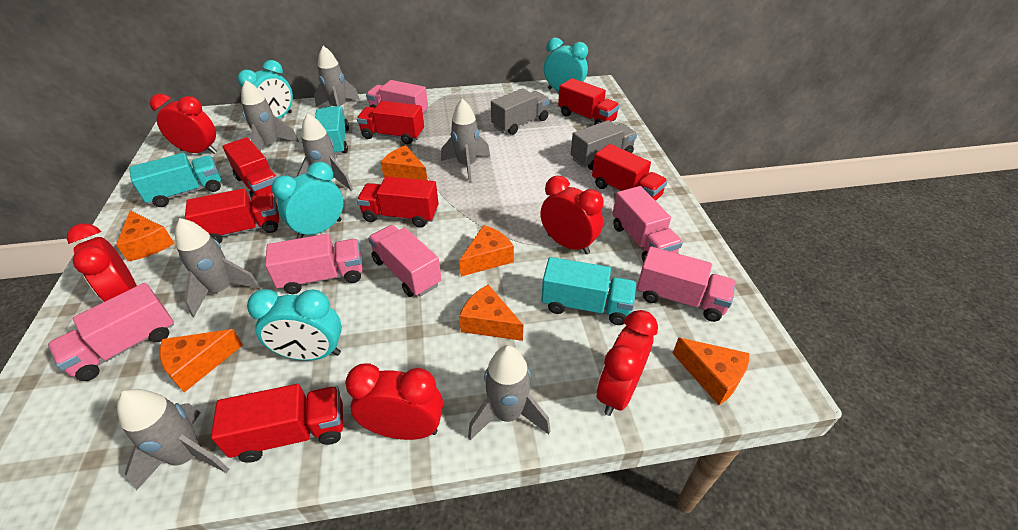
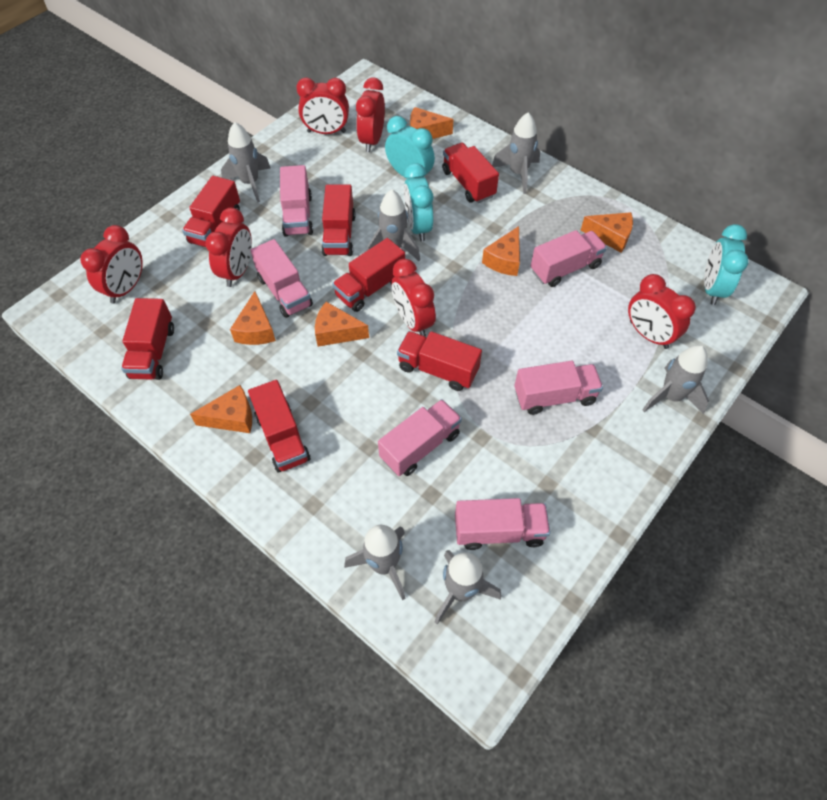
grey rocket: [117,389,229,490] [175,218,261,317] [241,80,299,152] [296,113,353,191] [314,46,360,107] [441,98,490,183] [468,345,551,440] = 7 -> [221,122,271,202] [344,525,406,600] [367,189,420,261] [435,550,501,624] [492,112,540,194] [642,345,709,414] = 6
grey truck: [491,88,550,135] [571,120,637,170] = 2 -> none = 0
red clock: [67,223,137,302] [150,94,217,154] [345,363,443,440] [540,176,604,254] [597,310,658,416] = 5 -> [80,225,143,304] [205,208,252,287] [296,77,349,134] [356,77,385,152] [391,259,436,337] [628,274,696,349] = 6
turquoise clock: [237,60,293,119] [247,289,342,361] [272,161,343,239] [544,38,588,91] = 4 -> [385,116,435,178] [404,163,433,241] [704,224,749,305] = 3
turquoise truck: [129,153,221,207] [315,106,349,155] [541,257,636,325] = 3 -> none = 0

